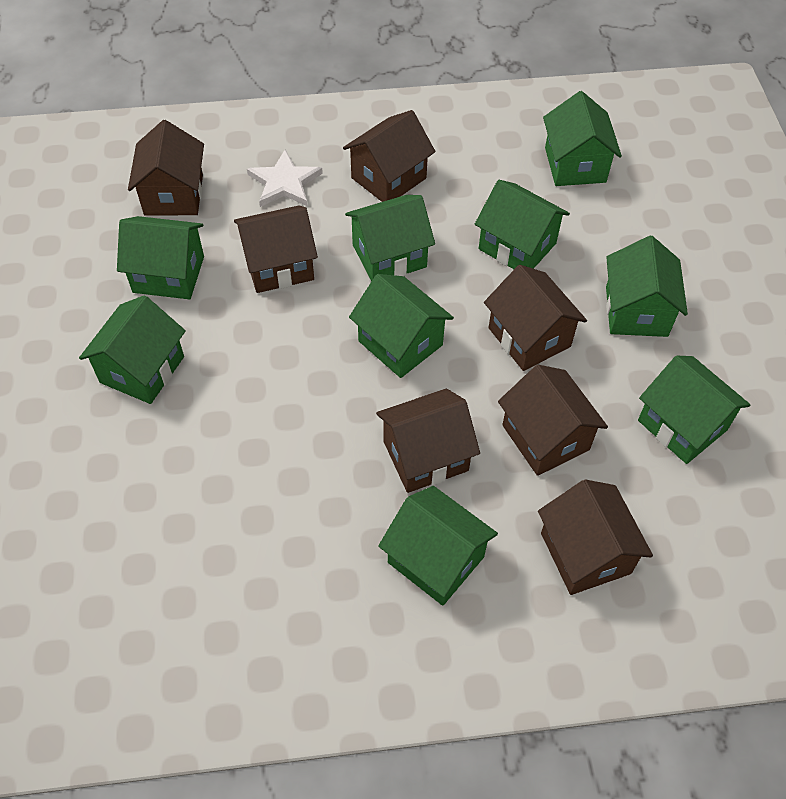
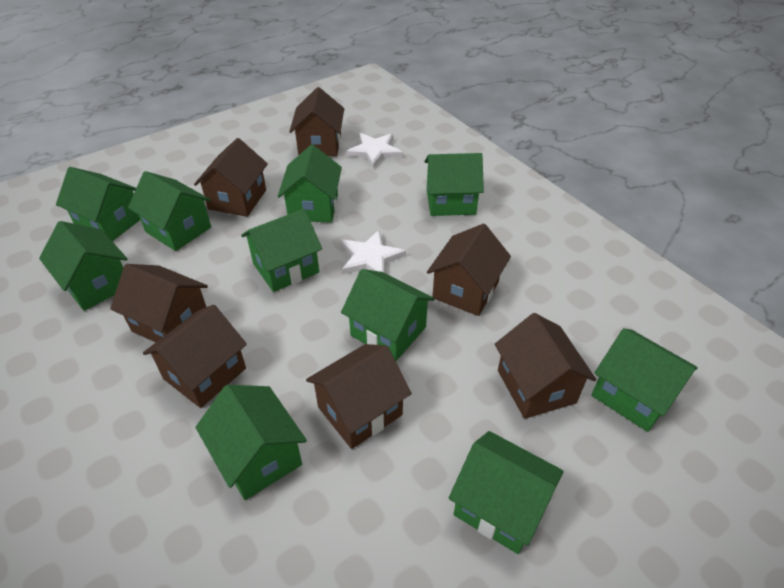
green house: [79,295,186,404] [117,216,204,299] [345,195,435,281] [349,274,454,378] [378,486,498,606] [475,180,570,269] [543,91,622,186] [606,236,688,337] [638,356,750,464] = 9 -> [39,221,128,311] [56,167,140,241] [128,171,211,251] [195,385,307,500] [241,209,322,292] [278,145,342,223] [341,269,435,361] [424,153,484,216] [449,431,564,554] [591,328,698,432] = 10
white star: [247,149,323,207] = 1 -> [341,230,406,274] [346,133,403,168] = 2

